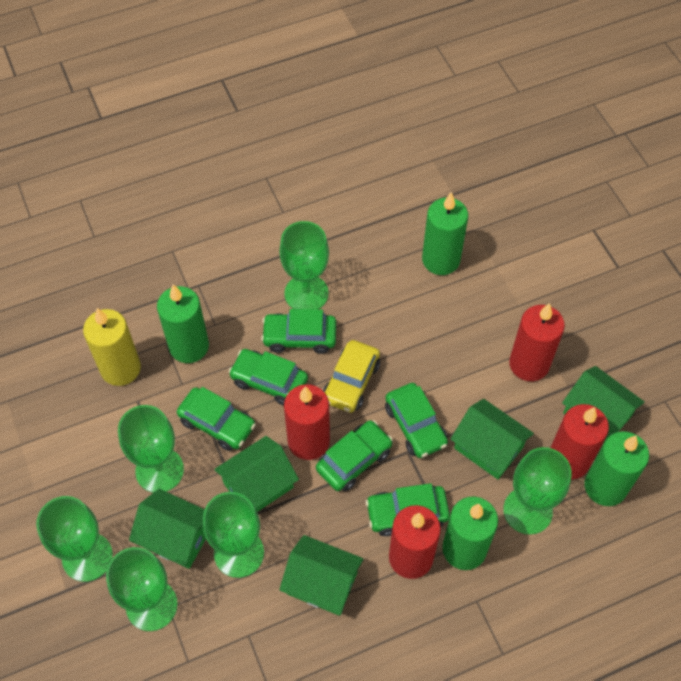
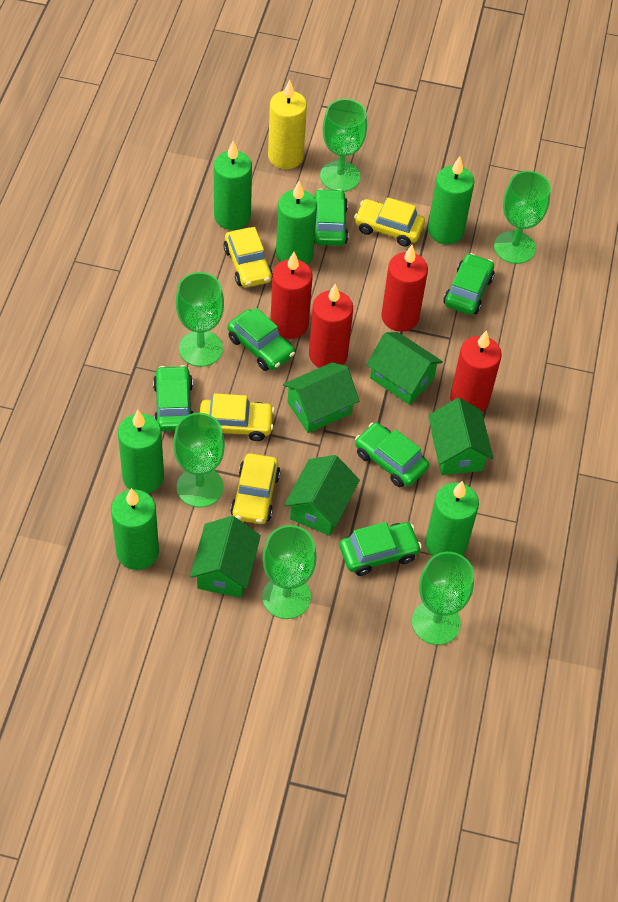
green candle: [157,284,209,363] [422,192,468,275] [442,496,498,570] [584,431,649,506] = 4 -> [111,488,159,570] [118,410,164,494] [214,141,252,230] [276,181,317,265] [425,481,479,557] [428,156,475,244] = 6
yellow car: [323,340,380,413] = 1 -> [200,393,275,441] [223,227,273,288] [230,453,281,524] [354,197,425,247] = 4

